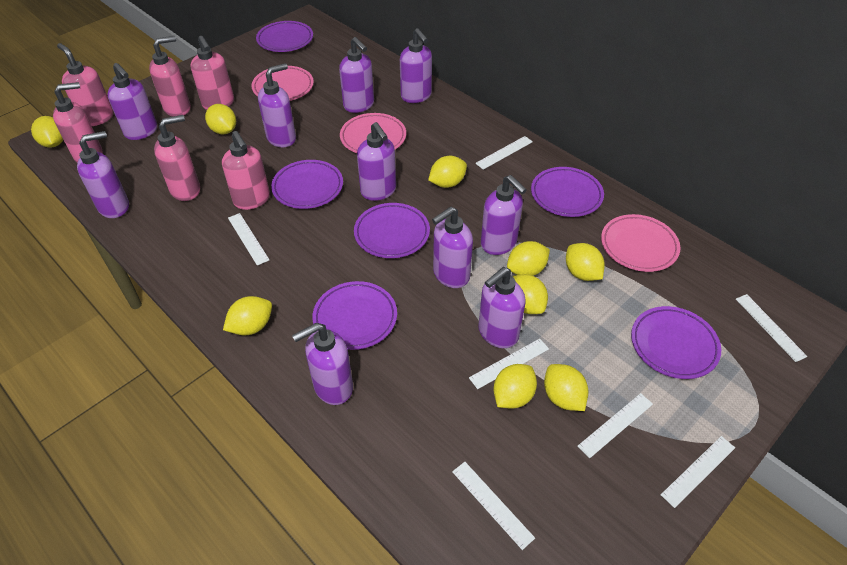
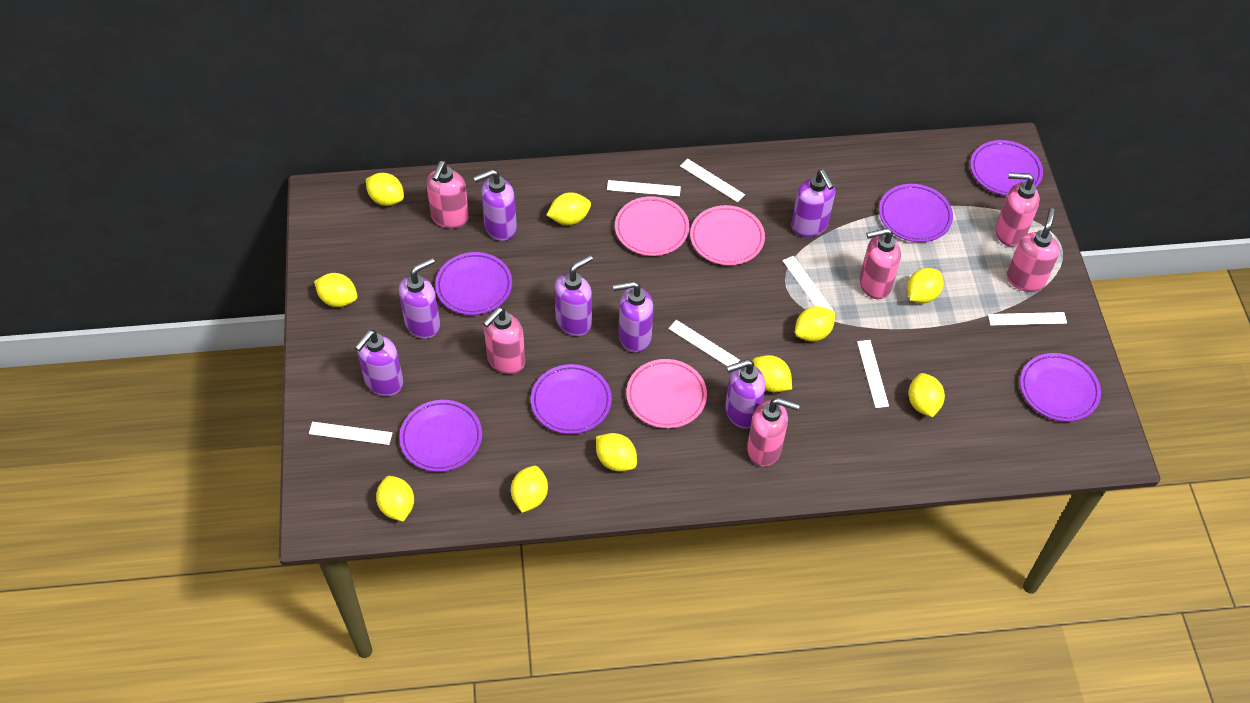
purple soap dispenser: [77,131,129,218] [107,63,157,140] [258,63,296,147] [292,323,353,405] [339,37,374,113] [357,122,396,201] [400,28,432,103] [432,207,473,288] [478,267,526,348] [481,175,527,255] = 10 -> [354,330,403,396] [399,258,440,339] [473,169,517,241] [554,255,593,336] [613,281,653,353] [725,359,766,429] [791,170,835,237] = 7
yellow lemon: [31,116,63,148] [205,104,236,134] [223,296,272,336] [428,156,467,188] [494,364,537,409] [507,241,550,276] [513,274,548,314] [544,364,588,411] [566,243,605,281] = 9 -> [314,273,357,307] [366,173,404,206] [376,476,414,522] [511,466,548,513] [547,192,591,225] [596,433,637,472] [752,355,792,392] [795,306,835,342] [907,268,943,303] [908,373,945,417] = 10

